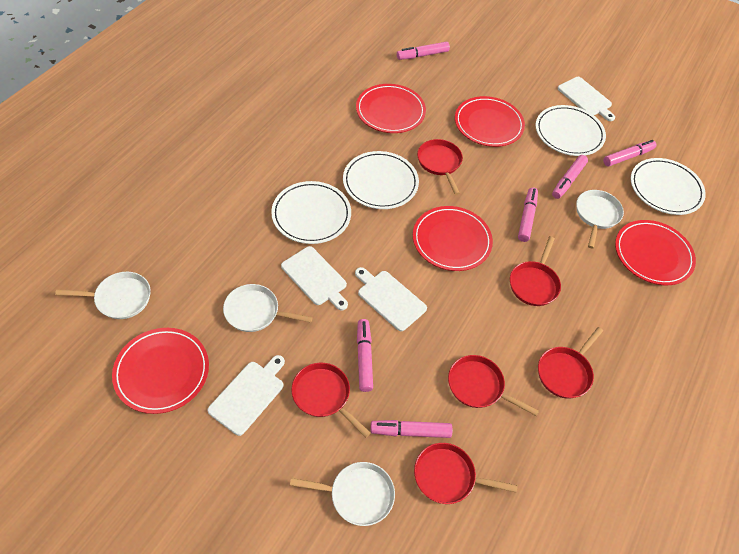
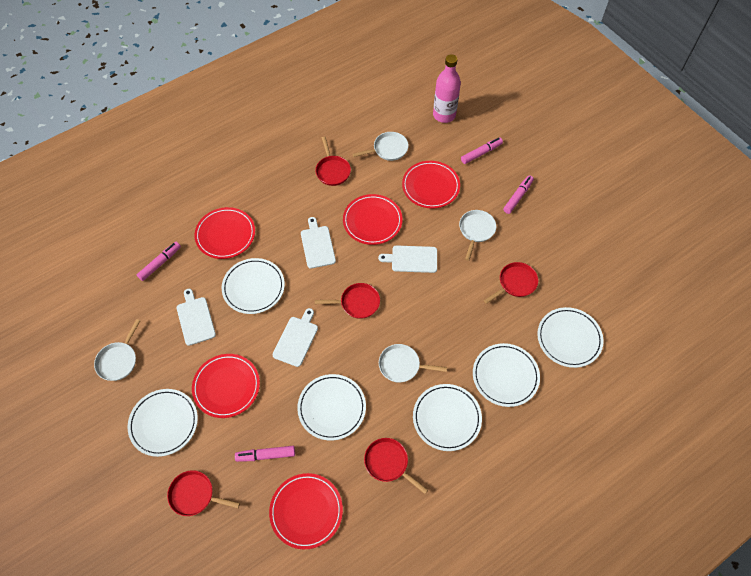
pink bottle: none = 0 -> [433,54,461,123] = 1
pink marker: [357,319,373,392] [371,420,452,438] [397,42,450,60] [518,187,538,242] [552,155,588,199] [603,140,656,167] = 6 -> [137,242,181,281] [235,446,295,462] [461,137,503,164] [503,175,534,214] = 4
red pan: [291,363,371,438] [414,443,518,504] [417,139,463,195] [448,355,539,416] [510,236,561,306] [538,327,603,399] = 6 -> [167,470,240,516] [315,137,351,186] [315,283,380,319] [364,438,428,494] [484,262,538,304] = 5
white plate: [271,181,351,244] [343,151,419,209] [536,105,606,156] [631,158,706,215] = 4 -> [127,389,198,457] [221,258,285,314] [297,374,366,441] [413,384,482,451] [473,343,540,407] [537,307,604,368] = 6

